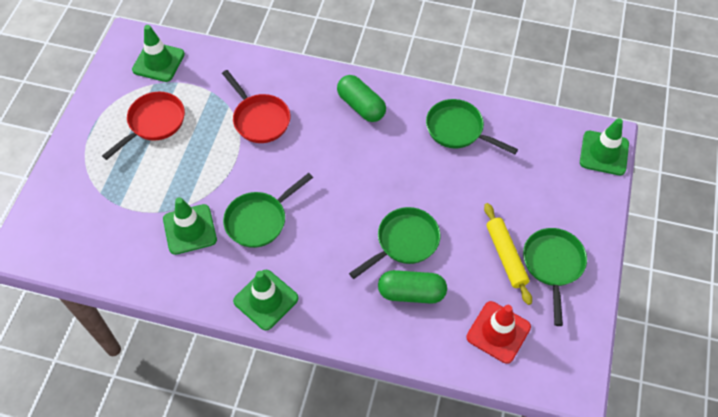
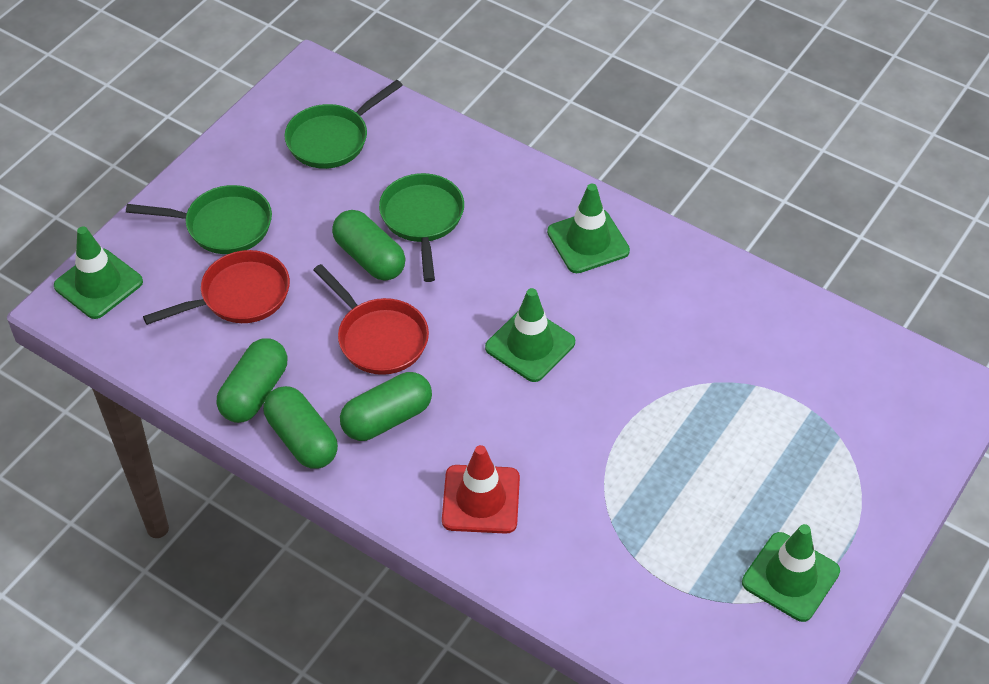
green capsule: [337,75,386,122] [378,270,447,304] = 2 -> [217,338,288,423] [263,386,338,469] [332,210,406,281] [340,372,432,441] = 4
green pan: [223,173,313,248] [349,207,441,279] [426,99,518,155] [523,228,587,326] = 4 -> [126,185,272,254] [284,80,403,169] [379,173,464,282] = 3
yellow rolling pin: [484,203,532,305] = 1 -> none = 0

